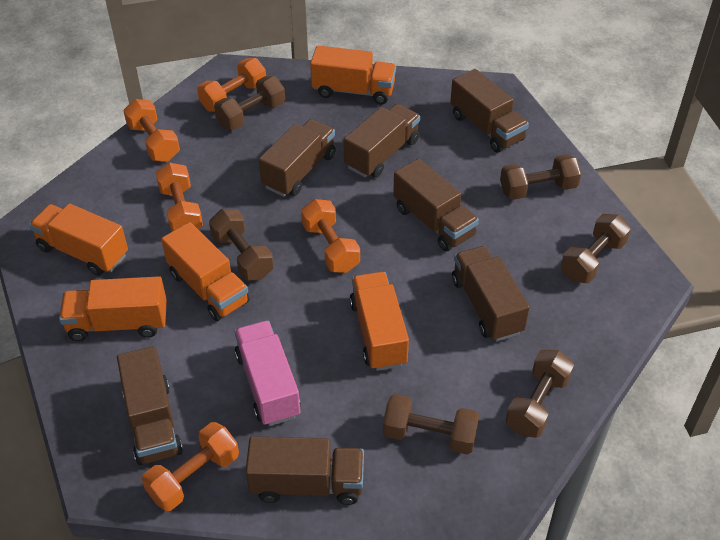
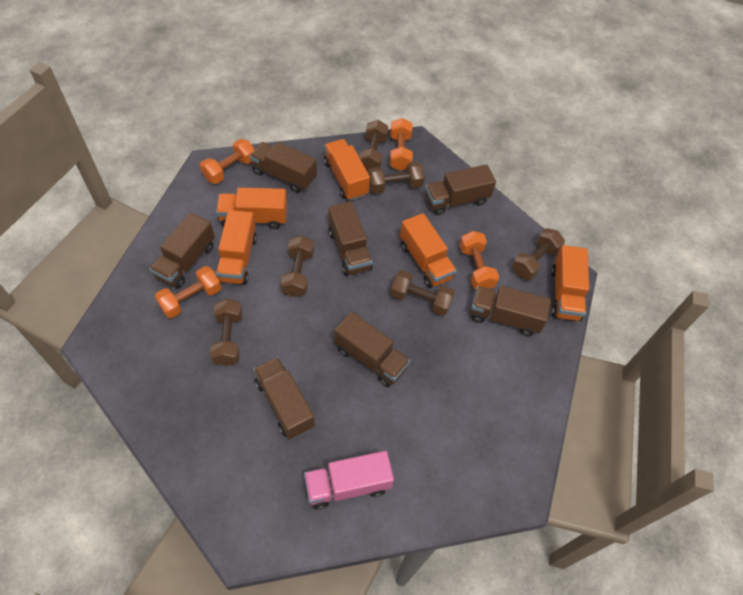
orange dumbbell: [123,99,180,161] [142,422,239,511] [156,162,203,232] [197,58,266,112] [301,199,360,273] = 5 -> [155,266,221,318] [200,139,255,184] [390,118,413,171] [459,231,499,289] = 4

